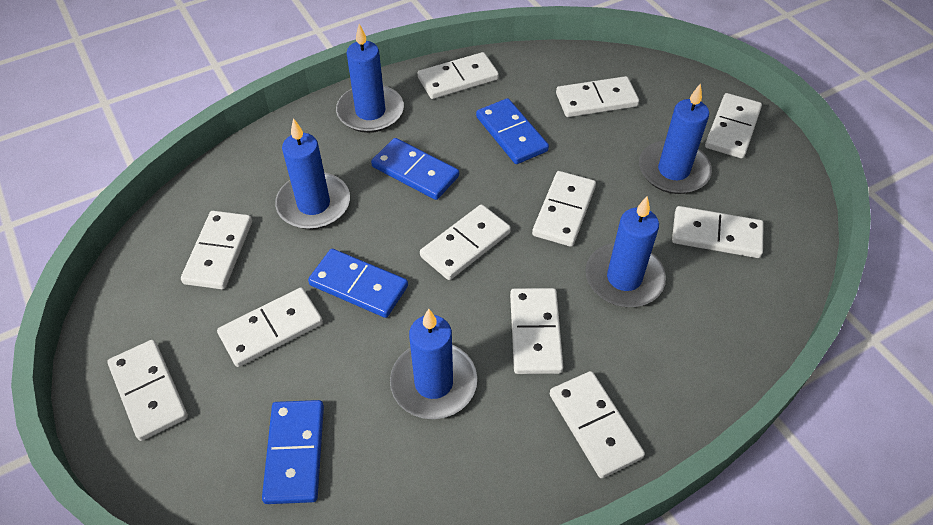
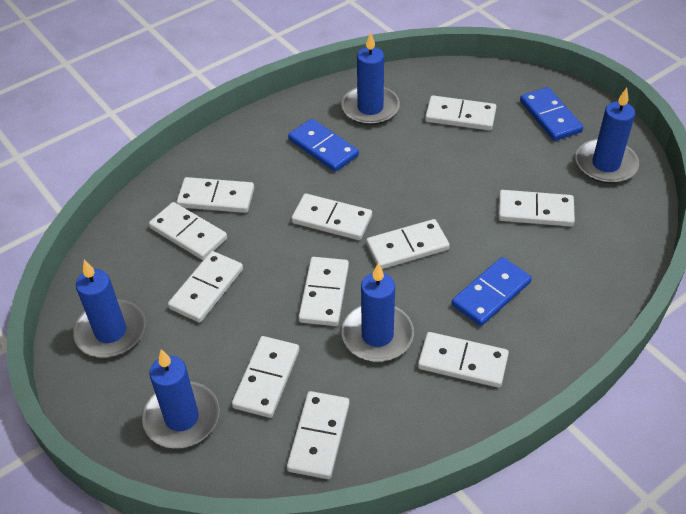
blue domino: [262,400,324,504] [308,249,408,318] [371,138,459,200] [476,98,549,164] = 4 -> [288,119,359,172] [452,257,532,326] [520,87,583,141] = 3

